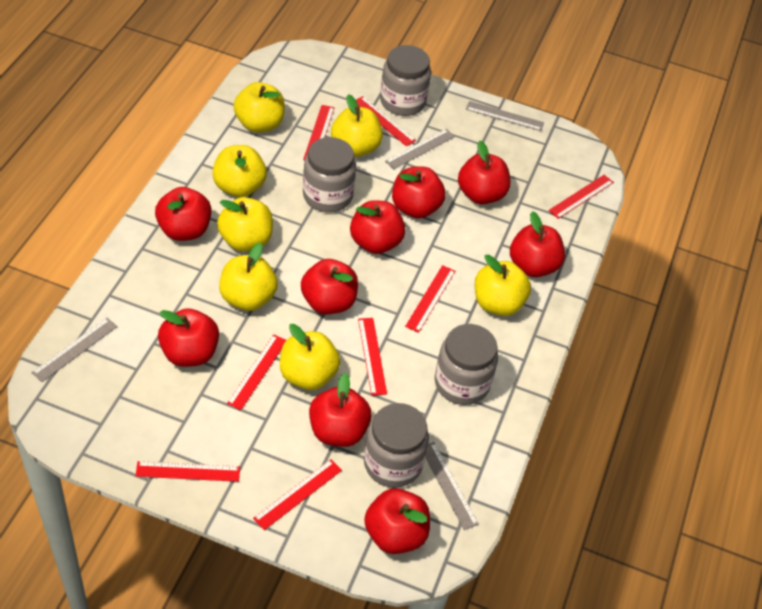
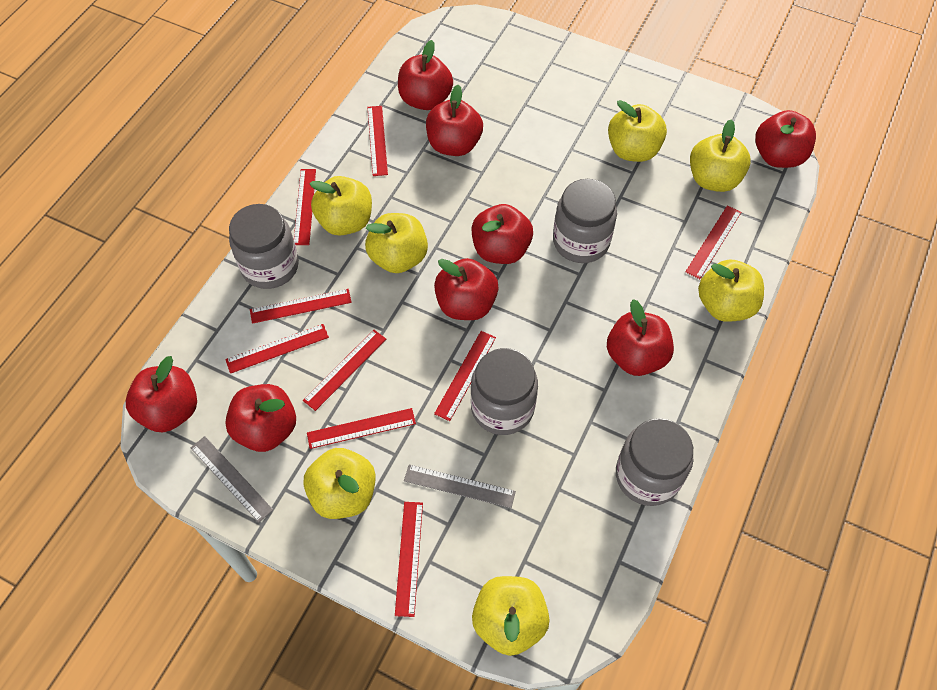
grey ruler: [31,318,117,382] [385,129,455,169] [426,442,479,530] [466,101,544,131] = 4 -> [191,436,273,522] [404,464,516,508] = 2
red apple: [155,187,211,241] [158,308,219,367] [301,259,358,315] [309,373,372,447] [350,200,405,254] [364,488,430,554] [392,166,446,219] [458,141,510,204] [510,211,565,277] = 9 -> [126,356,197,432] [225,384,296,452] [398,40,453,110] [426,85,483,156] [434,258,499,320] [472,204,533,264] [607,299,674,376] [755,110,816,168] = 8
red ruler: [135,461,240,482] [227,334,286,410] [253,459,342,530] [303,105,334,160] [356,96,416,146] [358,318,387,396] [405,265,455,333] [548,175,614,219] = 8 -> [225,324,329,374] [250,289,352,324] [294,169,316,245] [303,330,386,411] [307,408,416,449] [367,106,388,176] [395,502,423,617] [434,331,496,421] [685,205,741,279] = 9

